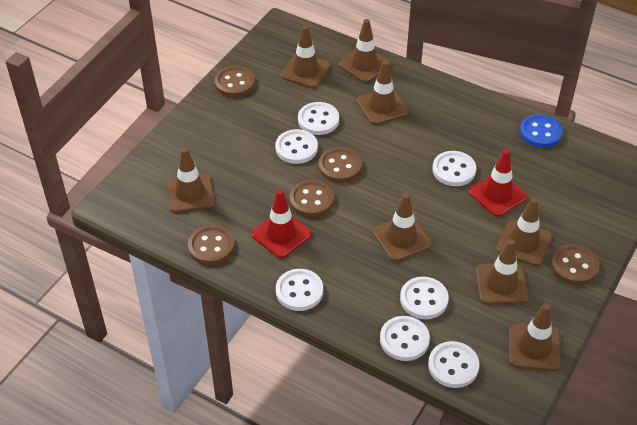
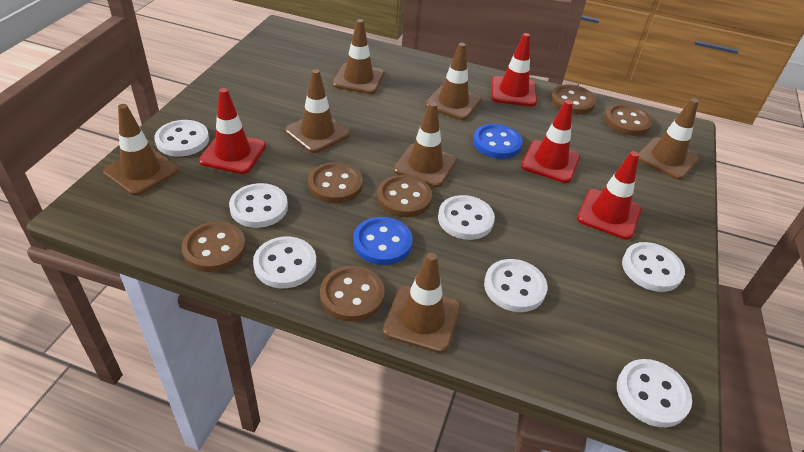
blue button: [520,114,563,148] = 1 -> [353,217,413,265] [473,124,523,159] = 2
brown button: [188,225,234,265] [214,66,255,97] [290,180,334,217] [319,147,362,183] [551,244,599,285] = 5 -> [182,222,246,272] [308,162,363,203] [320,266,385,322] [377,175,432,217] [551,85,596,114] [604,104,652,136] = 6
brown traffic cone: [166,148,215,213] [281,25,331,88] [339,19,391,83] [357,61,408,125] [373,193,431,261] [476,239,529,304] [496,197,552,266] [509,303,561,371] = 8 -> [103,104,179,196] [285,69,350,153] [332,19,384,94] [383,252,461,353] [393,102,457,187] [425,43,481,120] [638,98,699,180] = 7
red traffic cone: [251,189,312,258] [469,149,528,217] = 2 -> [199,88,266,174] [491,33,537,106] [521,100,580,183] [577,151,641,240] = 4

